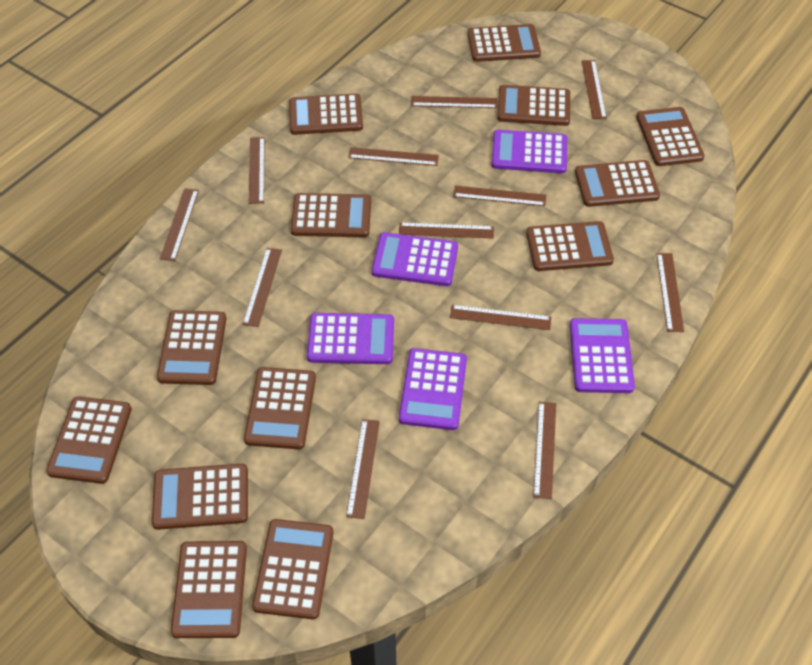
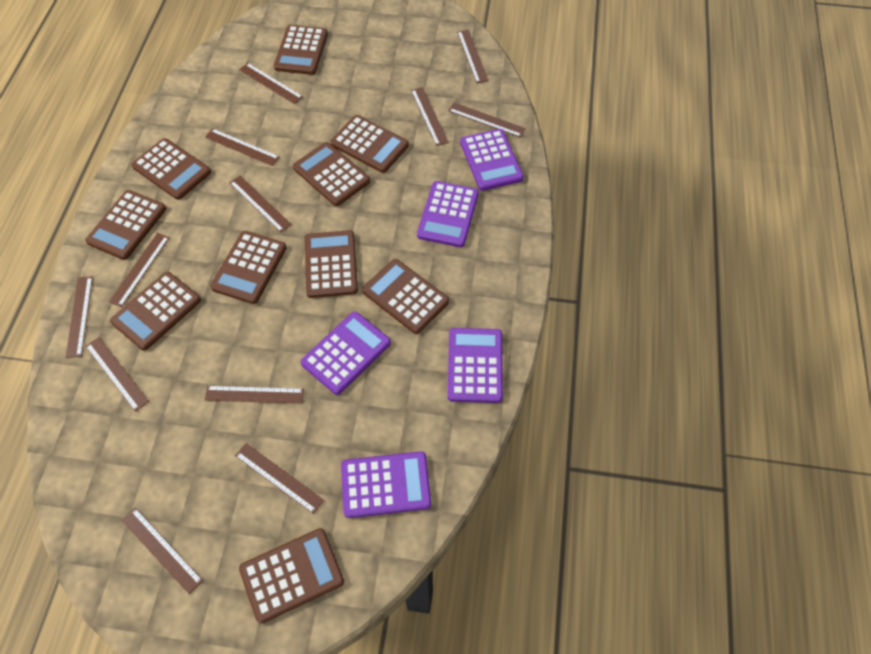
brown calculator: [46,396,132,484] [152,464,248,530] [157,310,226,385] [170,541,247,638] [244,367,316,449] [252,519,333,619] [289,93,363,135] [291,193,371,237] [468,24,541,62] [497,85,570,126] [526,221,614,271] [575,160,660,207] [636,107,705,166] = 13 -> [85,190,166,260] [110,272,201,351] [131,138,211,200] [210,231,287,304] [239,528,344,624] [274,25,328,75] [293,142,370,206] [305,230,358,298] [330,115,409,173] [362,259,449,334] = 10

